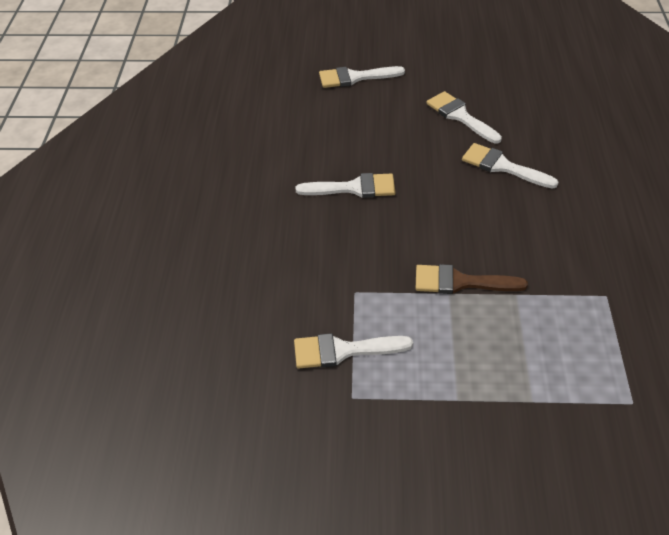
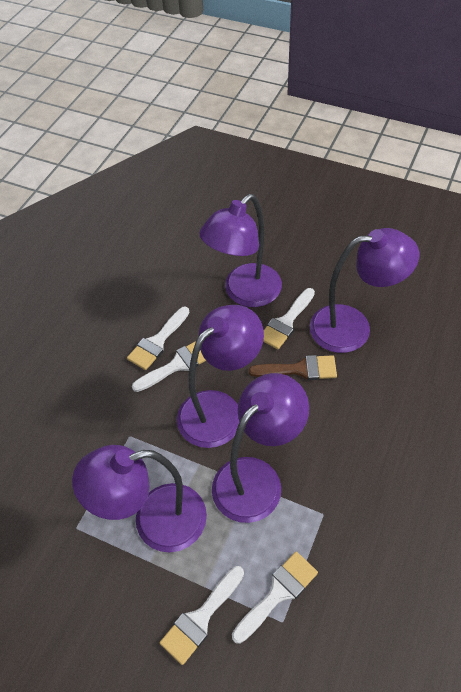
purple lamp: none = 0 -> [72,445,207,552] [177,305,264,448] [199,194,282,307] [212,373,309,523] [310,228,420,353] = 5

